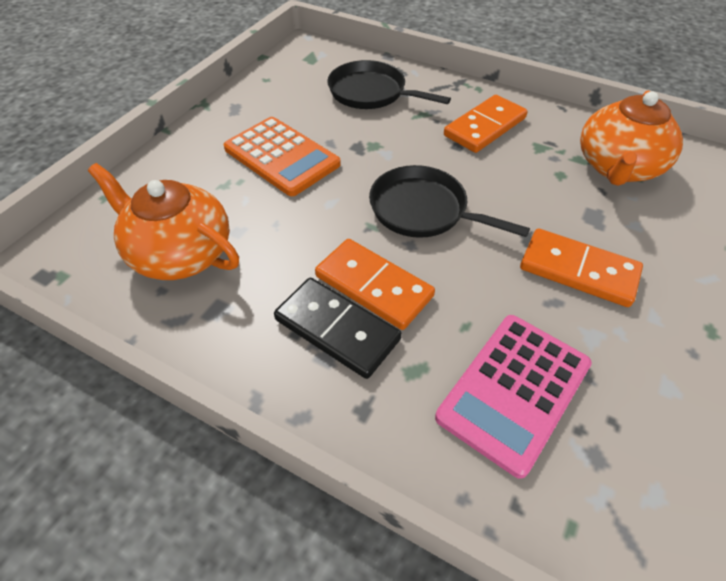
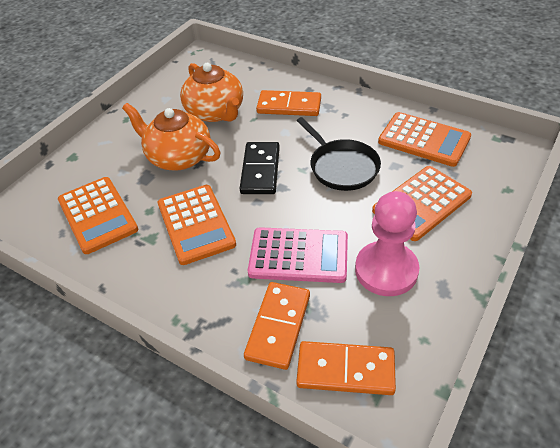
black pan: [327,60,451,109] [369,165,530,238] = 2 -> [297,117,381,191] = 1
orange calculator: [224,117,341,196] = 1 -> [58,177,138,254] [158,185,236,265] [372,166,472,241] [378,112,471,167] = 4
pink pawn: none = 0 -> [355,191,419,296] = 1

